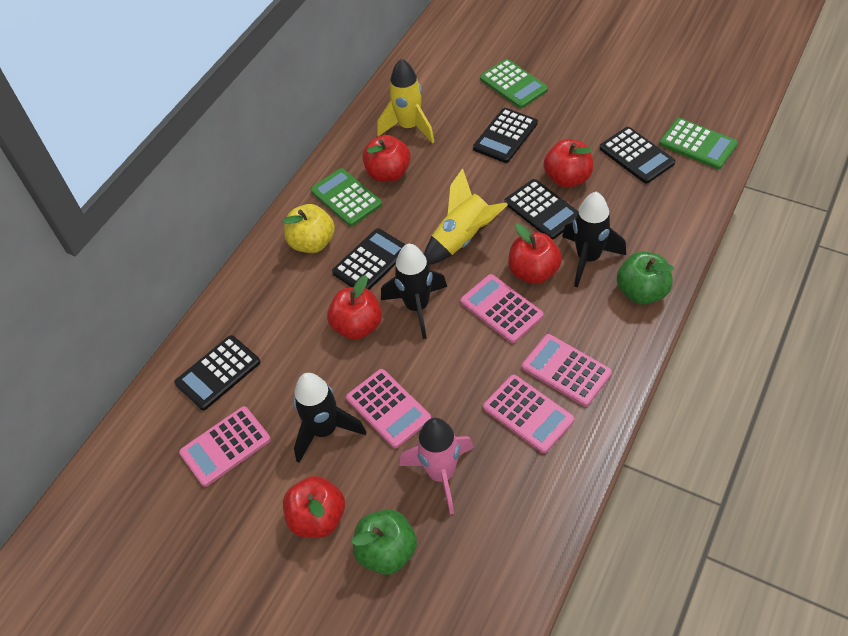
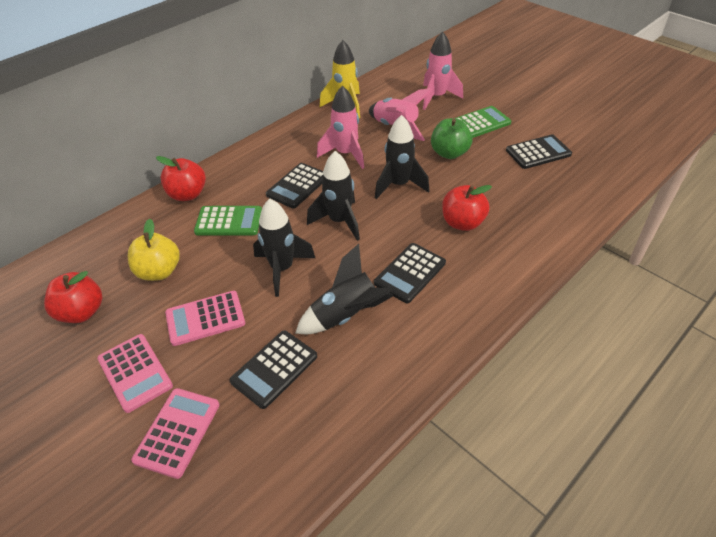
black calculator: [174,335,260,410] [332,228,406,290] [473,108,538,163] [505,179,578,240] [600,127,675,183] = 5 -> [230,331,317,409] [266,163,323,208] [374,243,446,303] [506,134,572,169] = 4
black rocket: [293,373,366,463] [381,244,447,339] [562,192,626,288] = 3 -> [253,199,315,297] [295,244,394,334] [307,151,360,241] [375,115,429,199] = 4
green apple: [352,510,417,575] [617,252,674,305] = 2 -> [431,118,472,159] = 1
green calculator: [311,168,382,226] [480,59,548,108] [659,118,738,169] = 3 -> [194,206,262,235] [457,106,511,138] = 2
pink calculator: [179,406,271,487] [346,369,431,448] [460,274,544,343] [483,374,574,453] [522,334,612,406] = 5 -> [97,334,173,413] [131,388,220,479] [165,291,245,346] = 3
pink rocket: [400,418,474,515] = 1 -> [317,86,364,169] [369,88,432,141] [423,31,463,110] = 3
red apple: [283,476,345,538] [327,275,382,340] [362,135,411,182] [508,224,562,284] [544,139,593,188] = 5 -> [44,271,102,323] [156,156,206,201] [442,185,492,231] = 3
yellow rocket: [377,58,435,144] [424,168,508,265] = 2 -> [320,40,360,118] = 1

